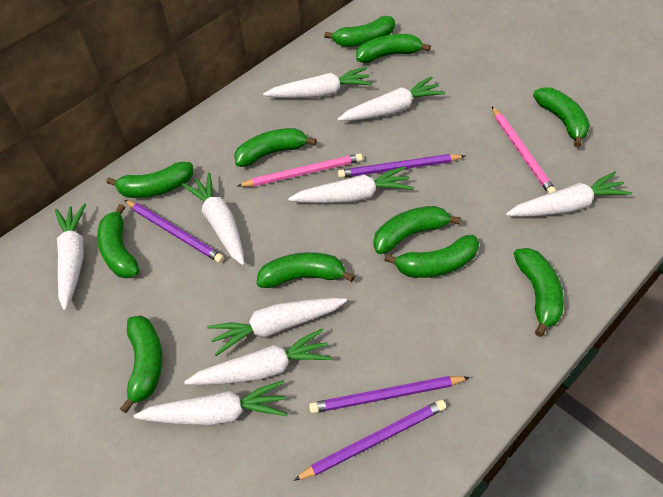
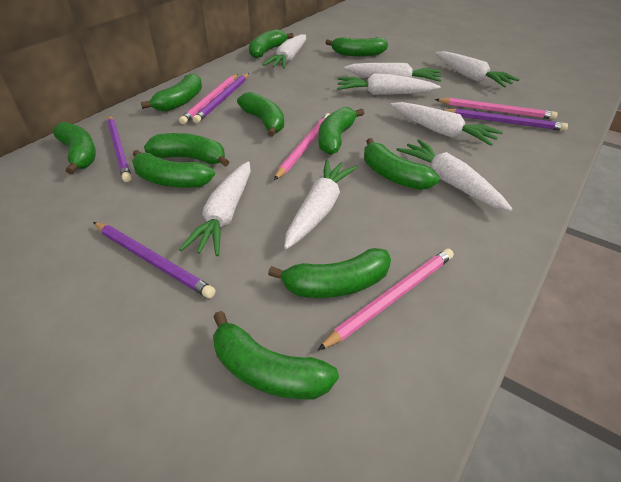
pink pencil: [238,153,363,187] [492,107,556,194] = 2 -> [179,74,238,124] [274,113,330,180] [318,248,454,350] [435,98,557,120] = 4
white carrot: [55,203,86,311] [134,380,287,425] [182,172,245,265] [184,329,332,385] [207,298,347,356] [263,67,373,98] [288,166,413,203] [338,77,445,121] [506,172,632,217] = 9 -> [179,161,251,256] [262,34,306,69] [284,159,358,249] [337,73,441,95] [344,63,441,82] [390,102,503,146] [396,139,512,211] [435,51,520,88] = 8

